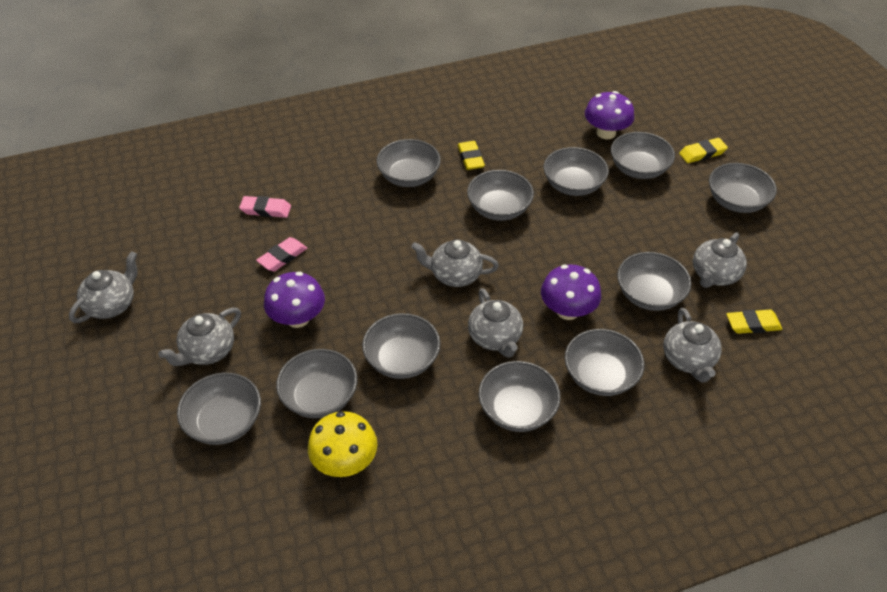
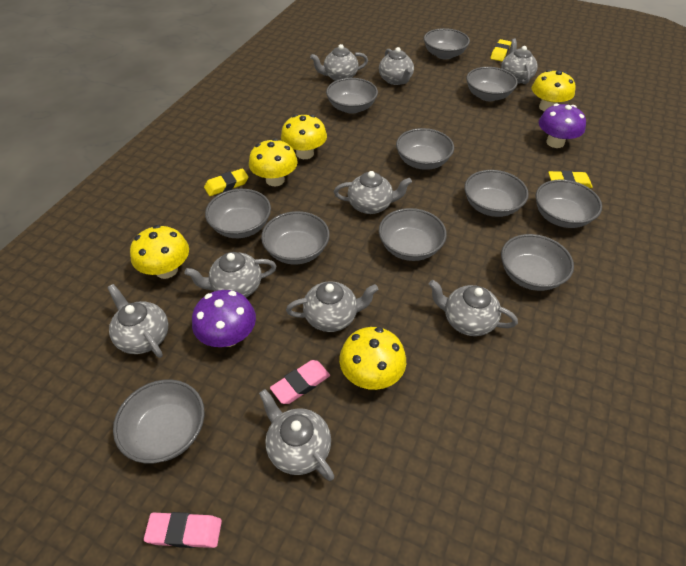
grey teapot: [69,251,137,323] [158,308,241,366] [411,240,499,287] [468,289,523,358] [663,308,722,383] [693,232,747,288] = 6 -> [107,284,169,358] [184,252,277,297] [259,389,334,481] [286,281,379,332] [310,44,368,81] [334,171,412,214] [379,47,414,85] [429,280,518,336] [501,38,538,84] = 9
purple mushroom: [264,272,325,328] [541,264,601,320] [585,91,634,139] = 3 -> [192,290,256,347] [539,103,586,148] = 2
yellow mushroom: [308,411,378,477] = 1 -> [130,225,189,279] [249,138,298,186] [281,114,327,159] [339,327,406,390] [532,70,575,111] = 5

